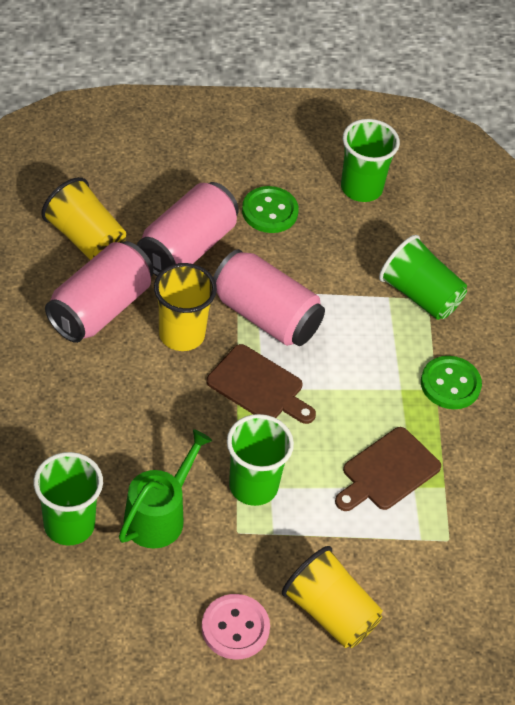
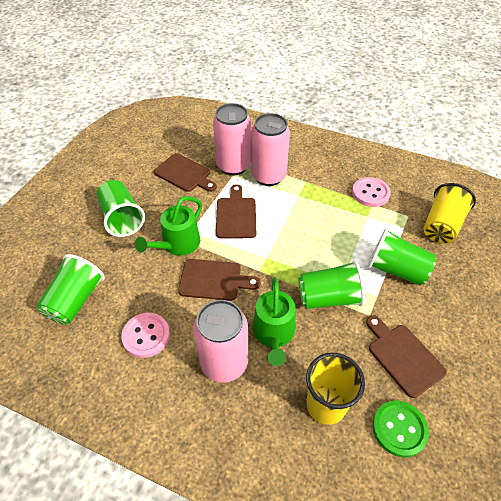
brown cutting board: [206,344,316,424] [335,427,441,511] = 2 -> [154,153,217,192] [178,259,261,301] [216,184,256,239] [366,315,447,398] = 4
green button: [242,186,299,233] [421,356,482,409] = 2 -> [372,401,429,457] = 1
green watering can: [119,429,212,548] = 1 -> [135,196,202,256] [253,277,296,366] = 2
pink button: [202,594,270,660] = 1 -> [121,313,170,358] [352,177,391,207] = 2
yellow cup: [41,177,126,260] [154,263,217,351] [282,546,383,648] = 3 -> [306,353,365,425] [424,183,476,243] = 2

